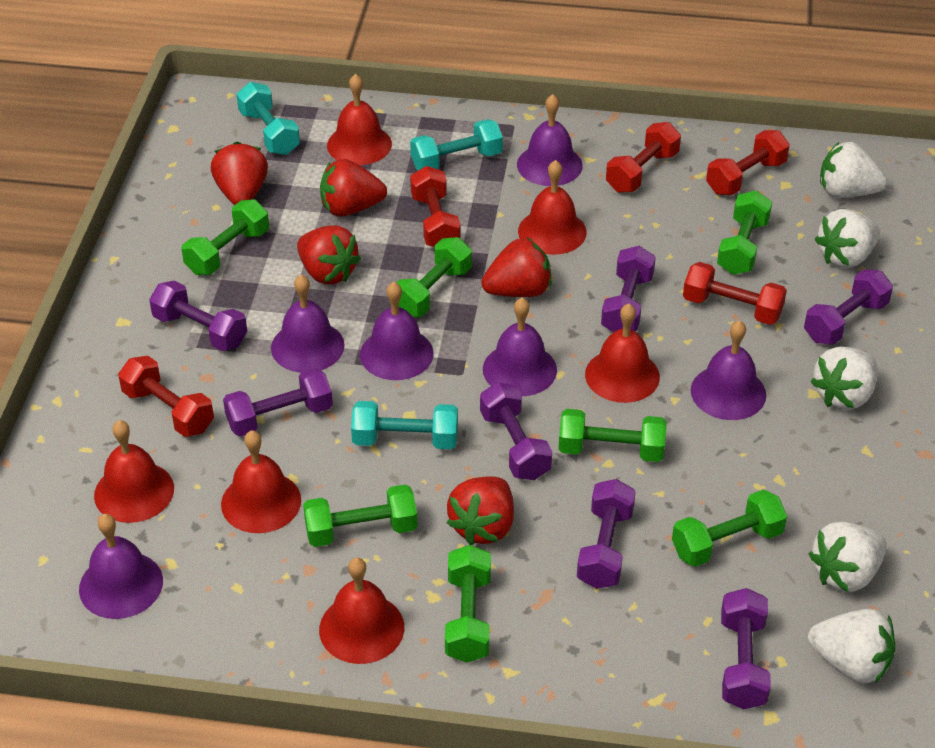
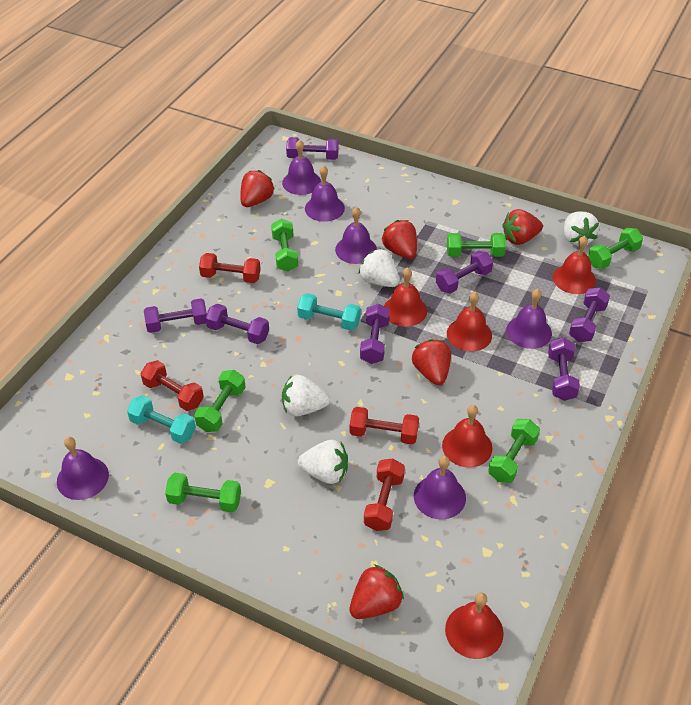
green dumbbell: [182,199,269,275] [303,484,418,547] [396,237,472,317] [445,545,491,663] [558,409,666,462] [672,490,787,567] [717,190,772,275] = 7 -> [165,473,241,512] [194,370,246,432] [271,219,298,271] [447,233,506,257] [488,419,540,483] [588,228,643,269] = 6
red bell: [94,420,174,523] [221,430,301,533] [319,557,404,664] [327,74,392,165] [518,160,587,255] [585,304,660,403] = 6 -> [384,267,427,327] [442,405,493,467] [445,592,504,659] [447,292,492,352] [553,236,596,294] = 5
red dumbbell: [118,356,214,437] [410,166,461,247] [606,122,681,193] [683,262,787,325] [706,130,790,195] = 5 -> [140,360,204,411] [199,253,261,283] [349,407,419,445] [364,458,405,531] = 4
turquoise dumbbell: [236,82,300,155] [351,401,458,449] [410,119,503,170] = 3 -> [127,395,196,444] [297,293,361,331] = 2
white strawberry: [808,609,895,683] [809,522,887,592] [810,347,878,410] [815,209,880,268] [820,142,887,198] = 5 -> [282,375,330,416] [298,440,348,484] [359,248,400,287] [564,212,599,246] = 4

